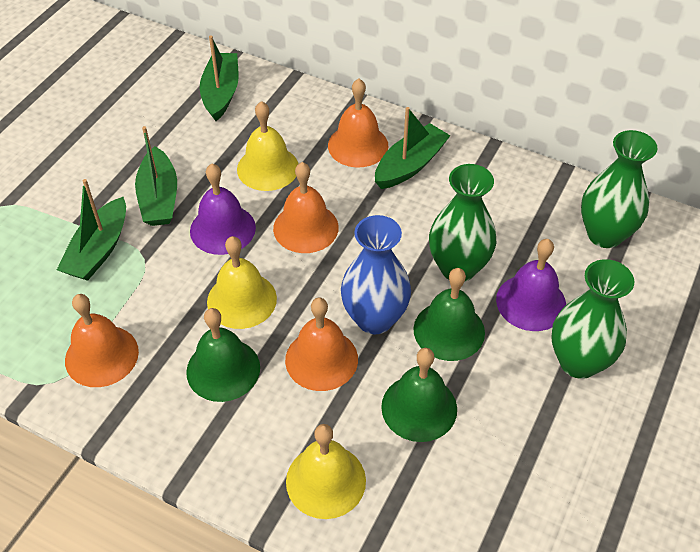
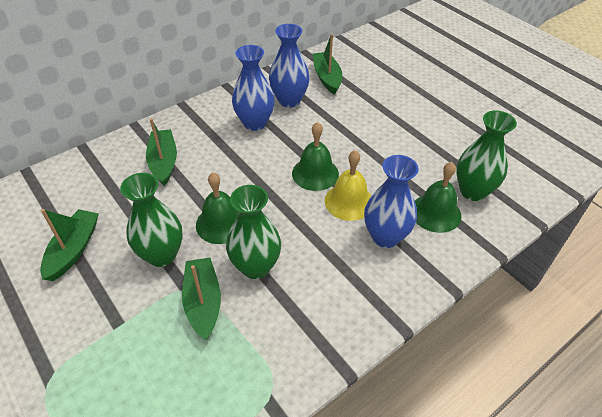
blue vase: [341,215,411,334] = 1 -> [232,45,275,131] [269,24,310,108] [364,155,419,248] = 3
orange bell: [65,294,139,387] [273,162,339,253] [285,297,358,391] [328,78,389,167] = 4 -> none = 0
purple bell: [190,164,256,255] [496,239,566,331] = 2 -> none = 0
yellow bell: [207,236,277,329] [237,101,298,191] [286,424,366,519] = 3 -> [325,150,371,221] = 1

